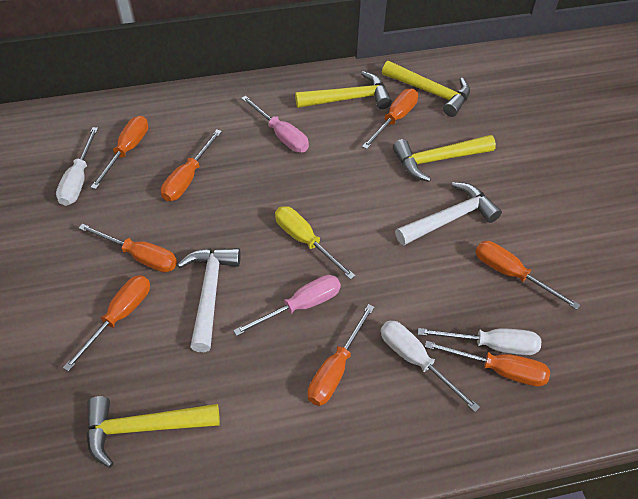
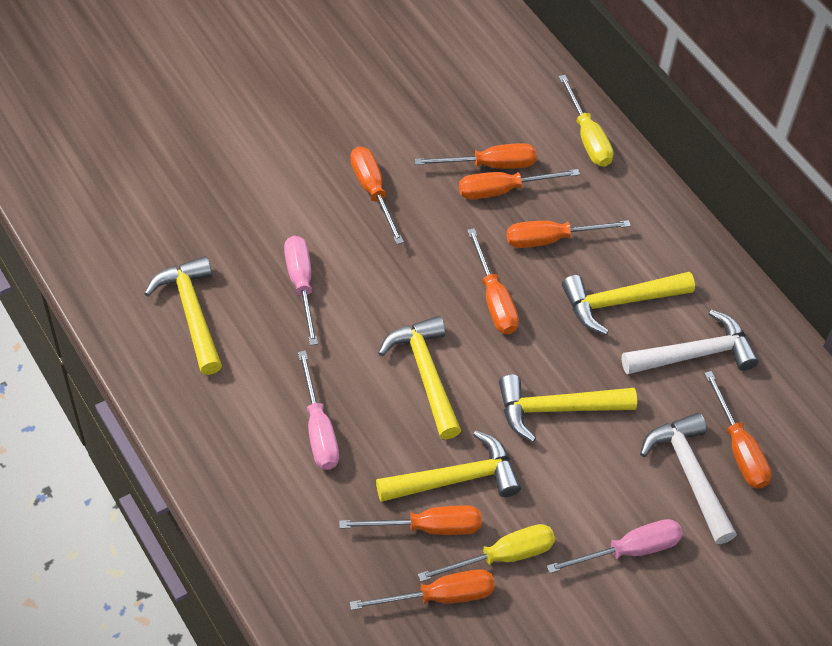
pink screwdriver: [233,275,341,336] [241,96,309,153] = 2 -> [284,236,318,346] [298,351,339,470] [547,519,683,573] = 3
white screwdriver: [56,127,98,206] [381,321,480,412] [418,328,541,355] = 3 -> none = 0
yellow hammer: [86,396,220,468] [295,71,392,109] [382,61,470,117] [393,135,496,182] = 4 -> [144,256,222,375] [376,431,521,502] [378,316,461,439] [499,374,637,442] [562,272,695,335] = 5
yellow screwdriver: [275,206,355,280] = 1 -> [418,524,555,582] [559,75,613,167] = 2

